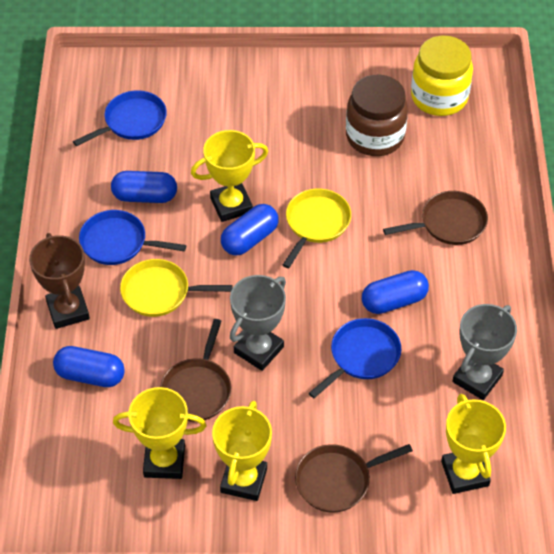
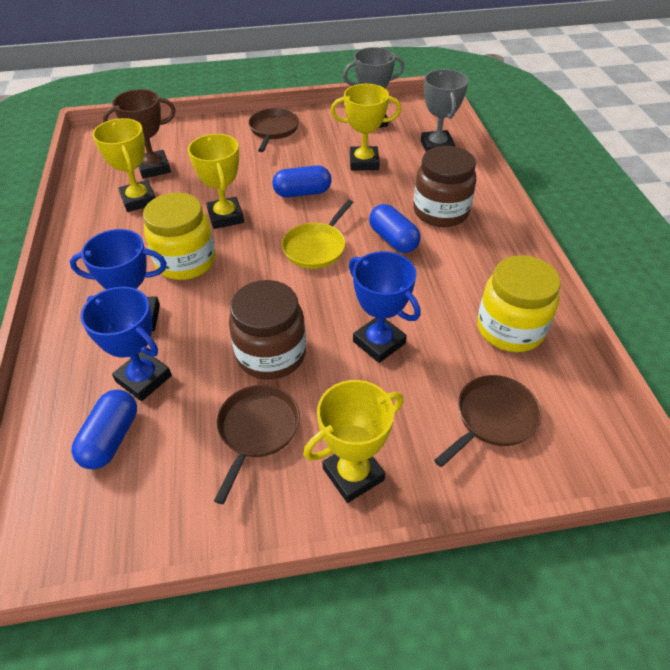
blue capsule: [53,346,125,387] [111,171,177,203] [221,204,279,256] [362,270,429,314] = 4 -> [72,389,137,469] [272,165,332,198] [369,204,421,253] = 3
blue pan: [73,90,167,146] [79,210,186,265] [309,318,401,398] = 3 -> none = 0
blue trophy: none = 0 -> [70,229,167,331] [80,287,172,401] [349,251,421,363] = 3
brown jar: [346,75,408,156] = 1 -> [229,280,306,380] [413,146,476,227] = 2
yellow jar: [411,36,473,116] = 1 -> [143,192,216,280] [477,256,561,352] = 2
yellow pan: [120,259,233,317] [283,188,351,268] = 2 -> [282,200,354,269] = 1

